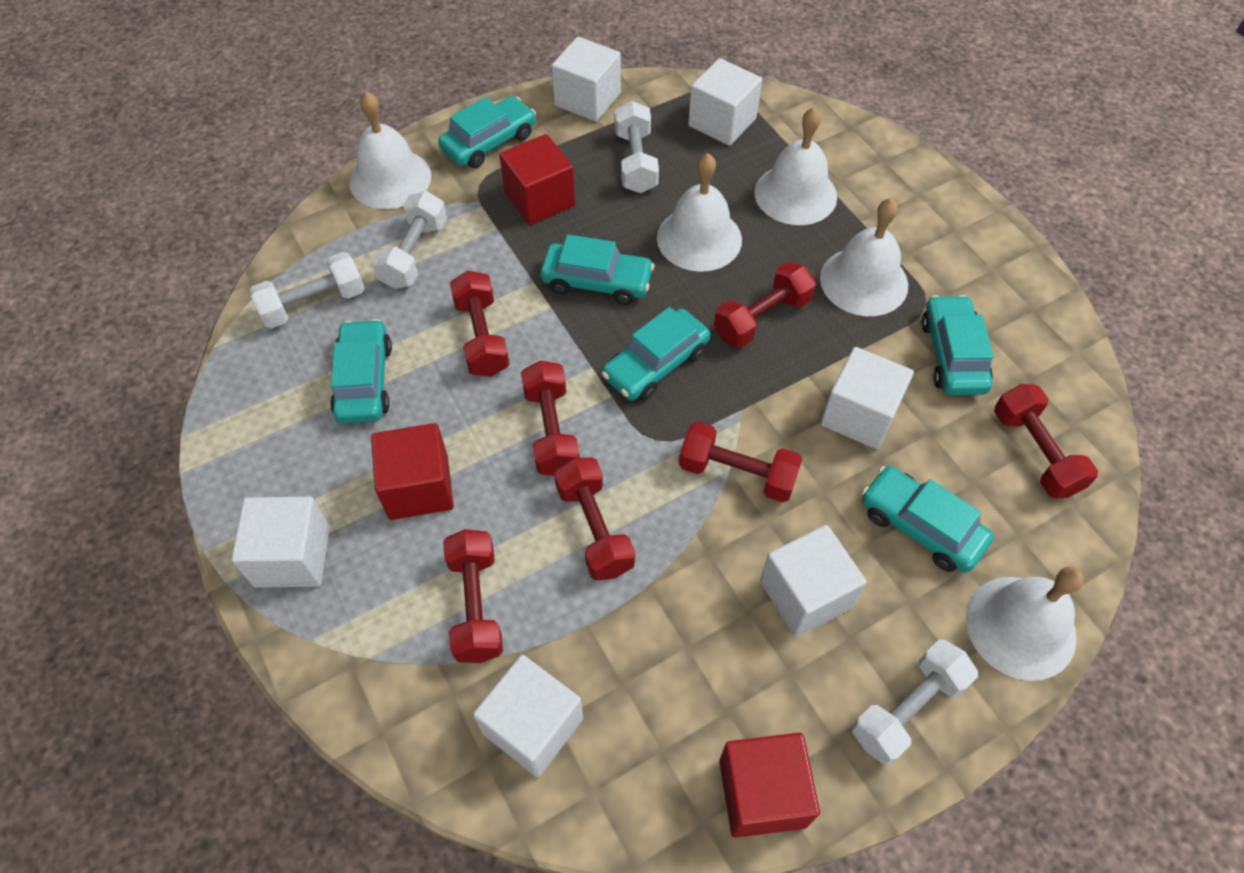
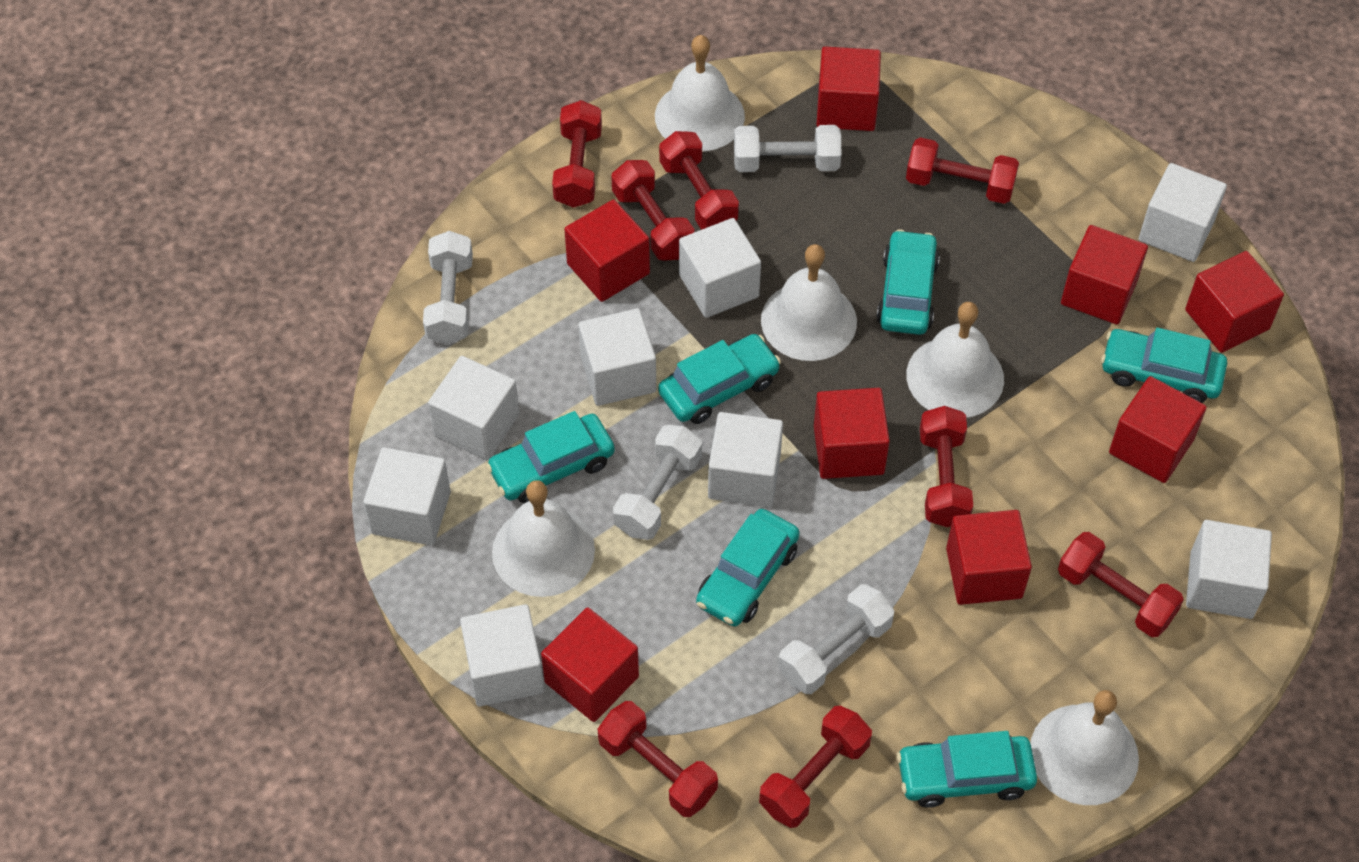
red cube: [371,423,454,520] [499,134,575,225] [719,733,820,838] = 3 -> [541,607,639,722] [564,200,650,302] [814,388,890,479] [816,47,881,131] [946,510,1032,605] [1061,225,1148,325] [1109,376,1207,483] [1185,251,1284,353] = 8
red dumbbell: [443,529,503,663] [450,271,509,377] [521,360,580,476] [554,458,635,580] [679,421,802,502] [714,262,816,348] [994,384,1098,498] = 7 -> [552,100,602,208] [598,701,718,817] [611,160,695,261] [659,131,739,230] [759,706,872,828] [906,137,1019,204] [920,406,973,527] [1058,532,1184,637] = 8
white cube: [231,496,330,588] [473,655,583,777] [551,37,621,122] [688,58,762,146] [760,525,867,637] [821,347,914,449] = 6 -> [363,447,451,545] [428,356,519,460] [460,604,544,706] [578,309,656,406] [679,218,761,318] [708,412,783,507] [1139,163,1227,262] [1186,520,1272,619] = 8

